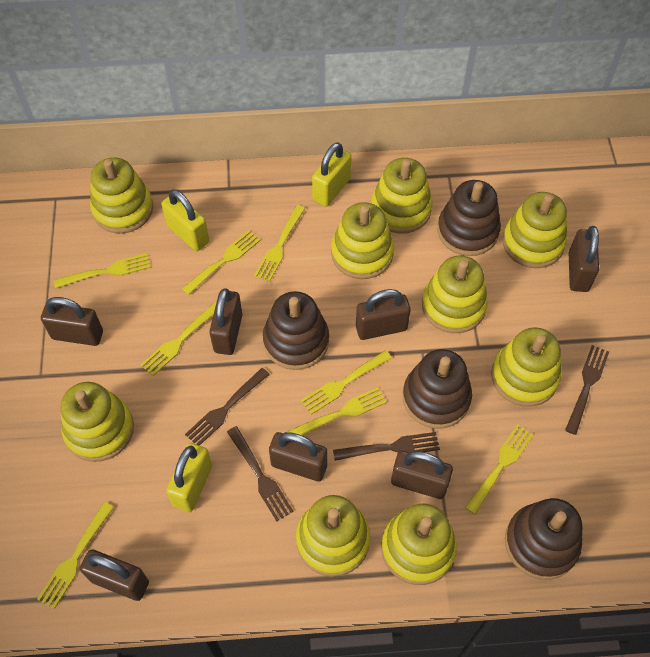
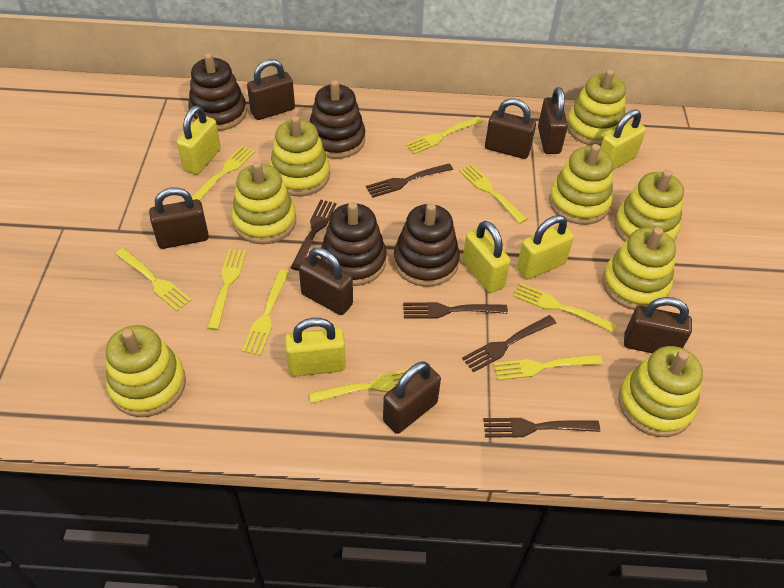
brown fork: [185,368,270,446] [227,426,294,521] [333,432,440,461] [565,345,609,435] = 4 -> [291,199,336,271] [366,164,453,198] [403,302,508,319] [462,315,556,372] [483,418,600,438] = 5
yellow fork: [37,502,114,609] [53,253,151,289] [140,302,216,376] [182,230,261,295] [254,205,306,282] [287,387,387,436] [301,350,392,415] [465,424,534,514] = 8 -> [116,248,192,311] [192,146,255,200] [207,249,247,330] [242,270,289,356] [309,369,408,404] [406,117,483,154] [459,164,527,224] [493,354,603,380] [513,283,616,332] = 9
yellow padlock: [161,189,209,251] [166,443,212,512] [312,142,352,207] = 3 -> [177,106,221,175] [285,318,346,377] [462,221,511,293] [517,215,574,280] [600,109,646,171] = 5
yellow stacking toy: [61,382,134,462] [90,158,153,233] [296,495,370,577] [331,202,394,279] [371,158,432,233] [381,504,457,585] [422,256,488,333] [491,327,561,407] [502,192,567,268] = 9 -> [106,325,186,417] [231,161,296,244] [269,116,330,196] [549,144,613,225] [567,69,626,146] [602,227,676,310] [614,170,684,242] [618,346,703,437] = 8

